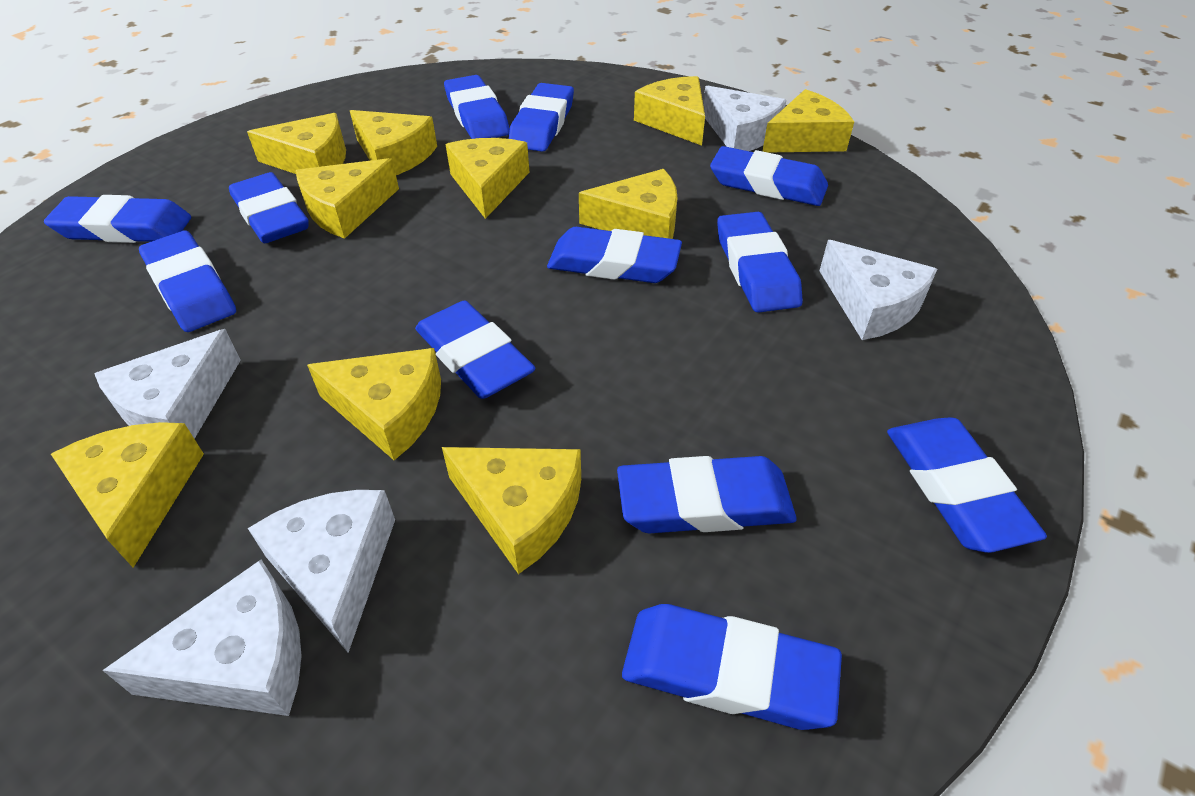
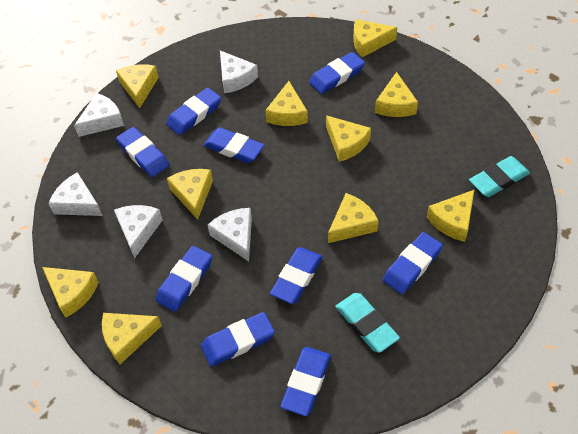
blue eraser: [44,195,191,243] [139,231,236,332] [229,172,309,243] [415,301,536,399] [444,75,510,139] [509,83,574,152] [547,227,682,283] [617,456,797,534] [622,604,842,730] [710,146,828,206] [717,212,803,313] [887,418,1047,553] = 12 -> [116,127,169,177] [156,246,212,312] [166,88,221,135] [201,312,275,367] [204,127,264,163] [270,247,322,304] [281,347,331,416] [309,52,365,94] [383,232,443,294] = 9
turquoise eraser: none = 0 -> [335,293,400,353] [469,156,530,197] = 2

